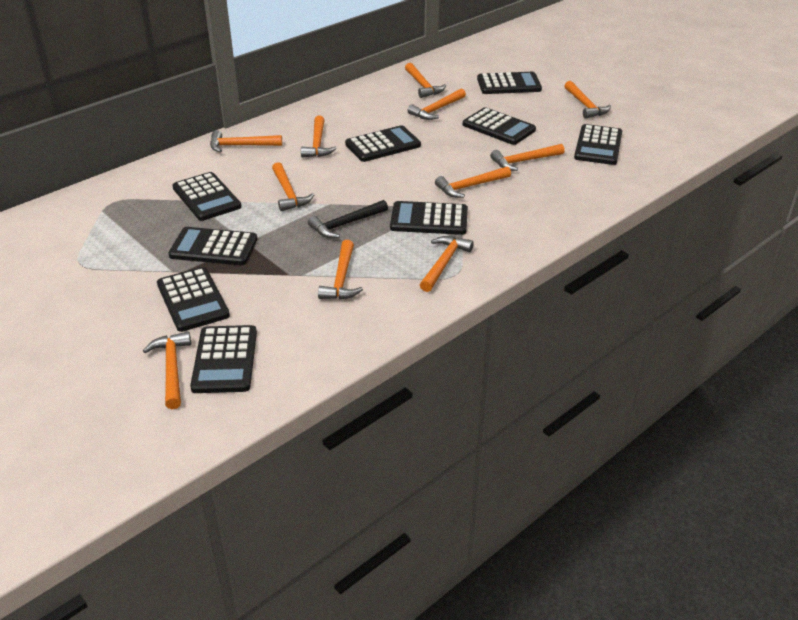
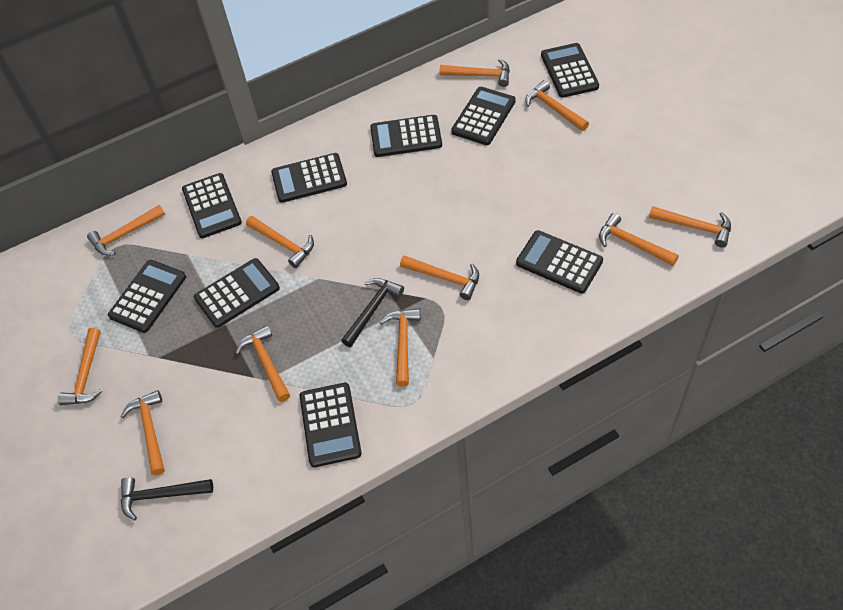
black hammer: [308,200,388,238] = 1 -> [121,477,213,520] [341,278,404,347] = 2

